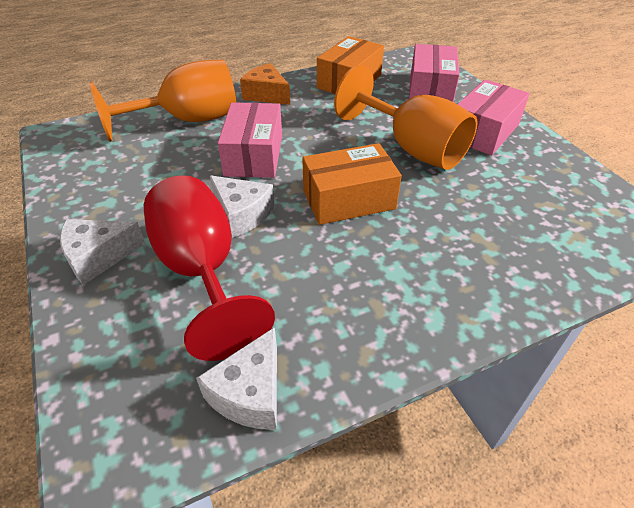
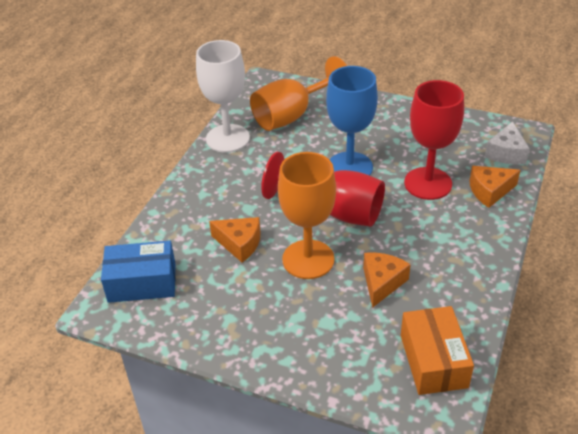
blue box: none = 0 -> [101,241,175,303] = 1
blue goblet: none = 0 -> [326,66,378,175] = 1
orange box: [302,143,402,225] [317,36,384,94] = 2 -> [401,306,474,395] = 1
orange cheese: [240,63,290,105] = 1 -> [209,217,261,262] [363,252,411,308] [469,166,520,208] = 3
pink box: [218,102,282,178] [409,44,459,102] [458,79,530,155] = 3 -> none = 0
red goblet: [144,176,275,361] = 1 -> [261,152,385,227] [404,80,464,200] = 2
white cheese: [60,219,145,285] [196,327,277,430] [210,175,275,238] = 3 -> [485,121,530,164] = 1
white goblet: none = 0 -> [196,40,250,153] = 1

